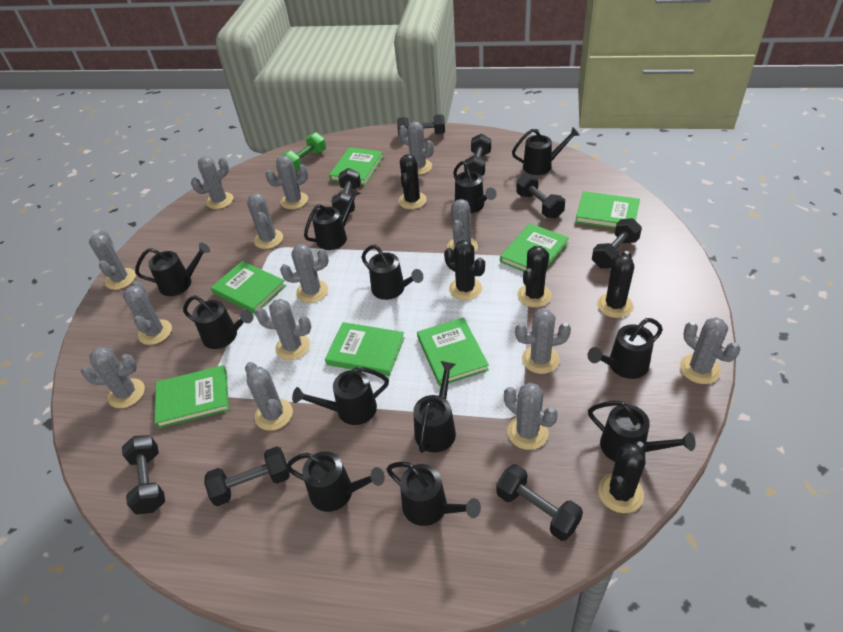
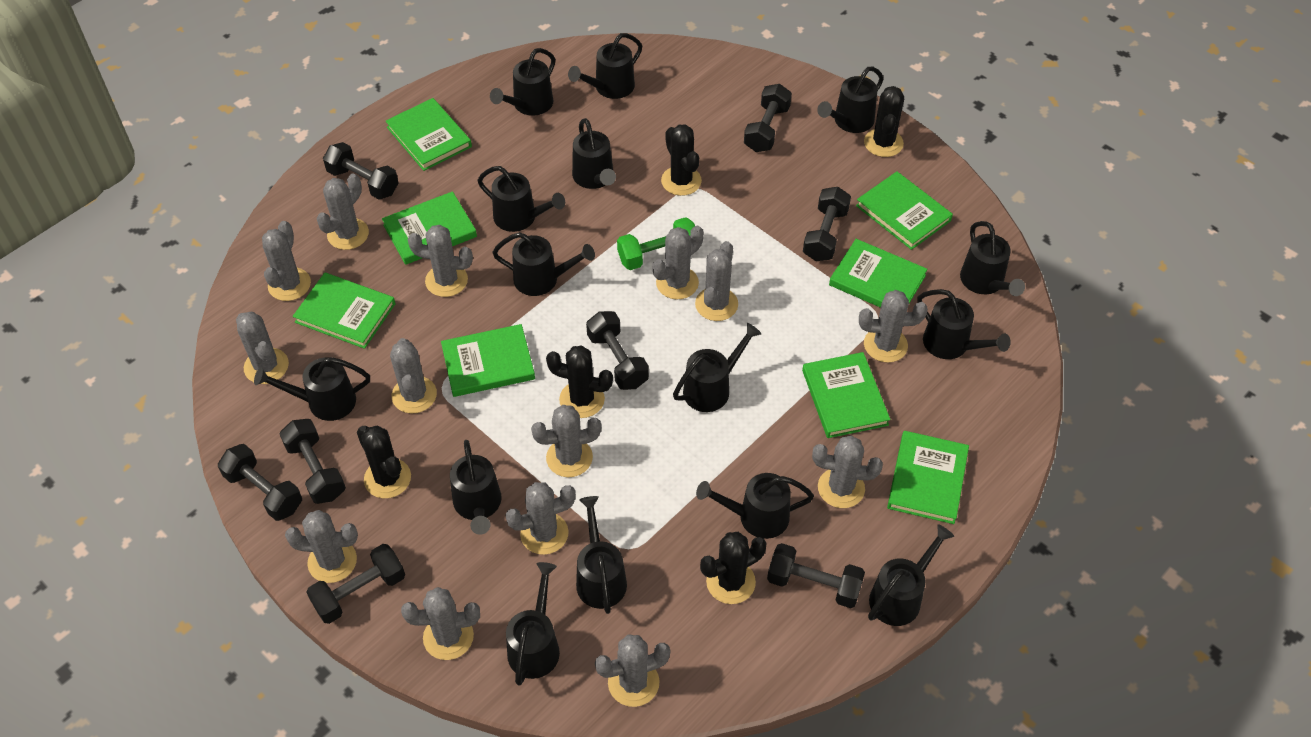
black watering can: [135,243,210,296] [183,295,253,349] [286,451,385,512] [292,367,389,425] [304,188,361,250] [361,245,423,300] [386,462,481,526] [413,361,456,453] [453,161,497,213] [512,127,580,175] [587,318,663,379] [588,401,696,462] = 12 -> [254,357,370,421] [450,440,502,535] [477,166,565,232] [490,48,555,116] [492,232,595,296] [506,562,560,686] [568,33,642,99] [572,118,616,189] [576,496,627,614] [673,323,761,412] [696,473,814,539] [817,67,883,133] [868,524,954,626] [917,289,1011,359] [960,221,1025,296] = 15
green book: [155,365,229,428] [211,261,286,314] [325,322,405,376] [329,147,383,185] [417,318,489,386] [500,223,569,272] [575,191,640,229] = 7 -> [293,273,395,349] [382,191,477,265] [385,98,472,171] [441,324,535,397] [802,352,890,438] [829,239,928,308] [856,171,953,250] [887,431,969,524] = 8

